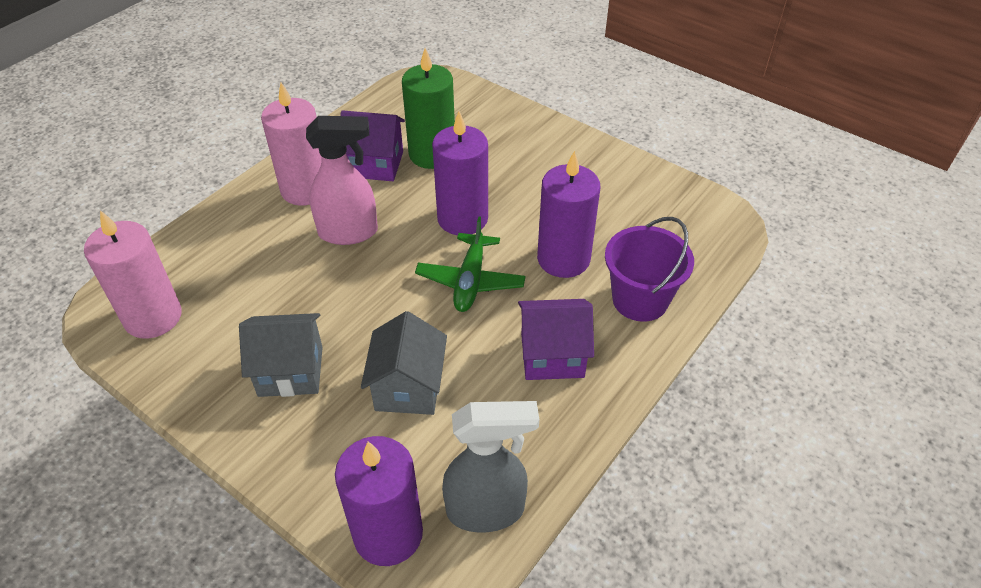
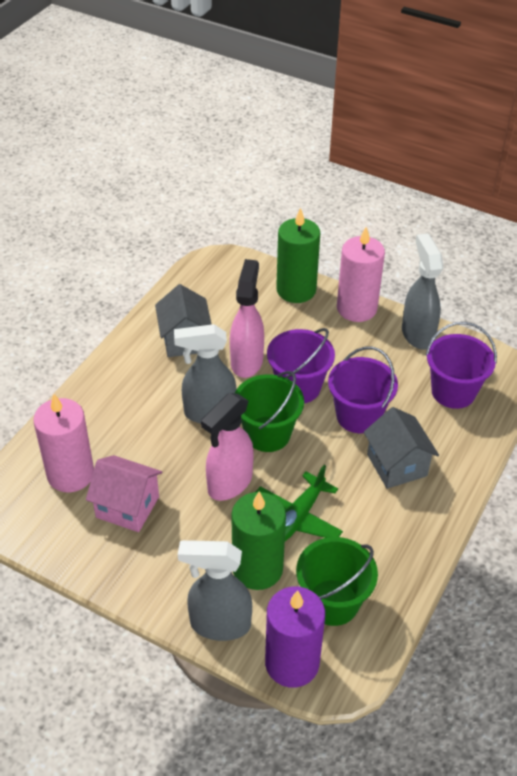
green bucket: none = 0 -> [235,371,304,452] [296,537,378,626] = 2
green candle: [402,48,455,169] = 1 -> [231,492,286,590] [276,208,320,303] = 2
grey spray bottle: [442,401,539,533] = 1 -> [174,324,237,424] [178,540,252,641] [402,233,443,349] = 3
pink house: none = 0 -> [86,455,162,532] = 1
pink spray bottle: [306,116,378,245] = 1 -> [201,393,254,501] [230,259,264,378] = 2
purple bucket: [605,217,694,322] = 1 -> [267,328,335,403] [328,347,398,433] [426,322,497,409] = 3
purple candle: [335,436,423,566] [432,111,488,235] [537,151,600,278] = 3 -> [265,586,325,688] = 1
purple house: [340,110,405,181] [518,299,594,380] = 2 -> none = 0

